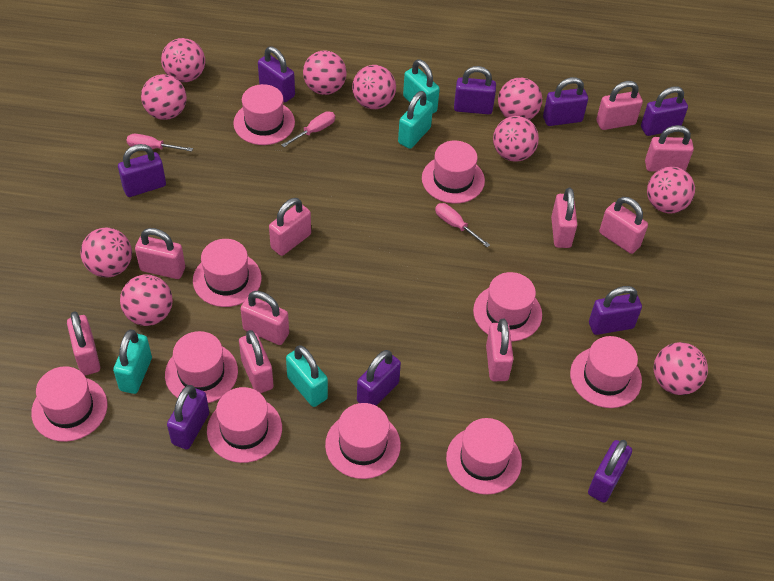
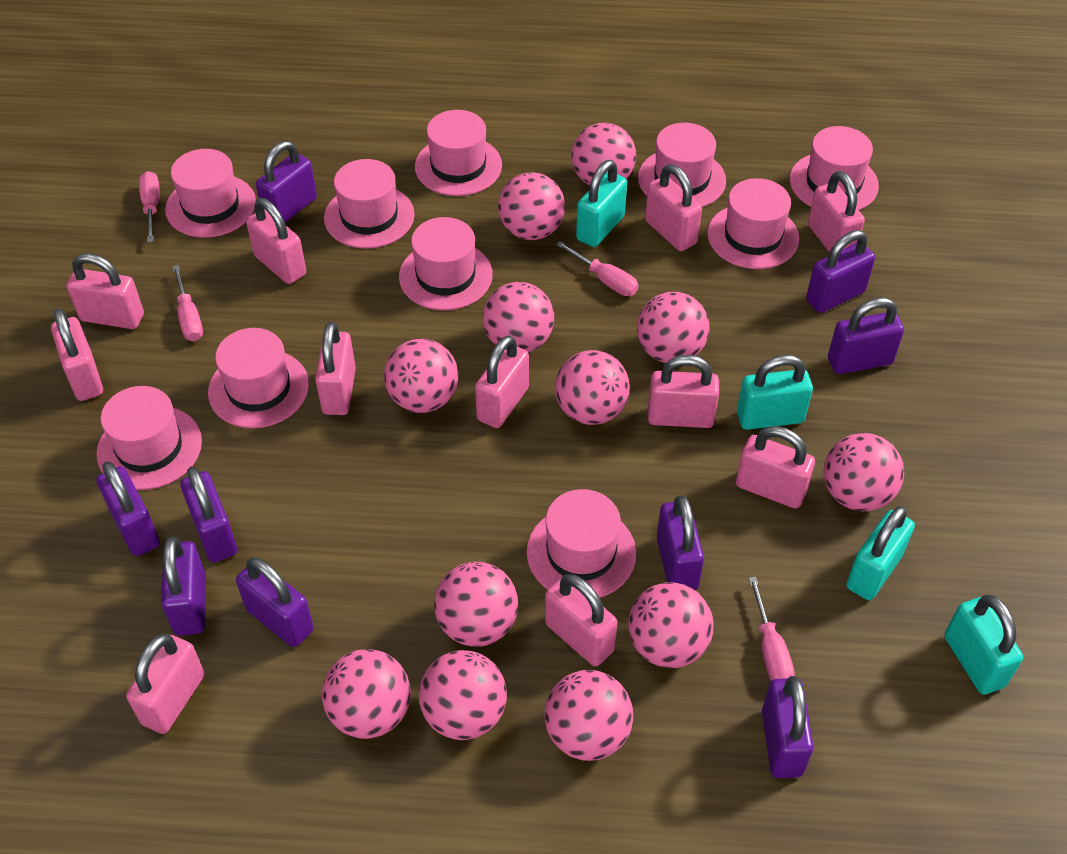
pink ball: [80,228,132,277] [120,274,173,326] [141,74,187,120] [161,38,205,82] [303,50,347,95] [352,65,396,109] [493,116,539,162] [498,78,542,120] [647,167,695,214] [653,342,708,395] = 10 -> [322,649,411,739] [384,339,458,413] [419,650,507,740] [434,562,518,647] [483,282,554,352] [498,172,565,240] [544,670,633,761] [555,350,630,425] [571,123,636,186] [628,582,713,668] [637,292,709,363] [823,433,904,511] = 12
pink padlock: [67,311,100,375] [135,228,185,279] [239,330,274,393] [240,291,289,345] [269,198,311,256] [486,319,513,381] [551,187,577,248] [596,81,643,130] [599,197,648,254] [645,125,694,172] = 10 -> [51,308,103,401] [66,253,144,329] [126,634,204,734] [246,198,306,284] [315,322,356,415] [475,335,529,428] [545,574,617,667] [645,164,702,251] [648,355,719,428] [736,426,815,509] [808,171,865,253] = 11
pink screwdriver: [126,134,193,152] [282,111,335,147] [435,203,490,247] = 3 -> [139,171,160,242] [172,265,203,341] [556,241,638,296] [748,576,795,681] = 4

